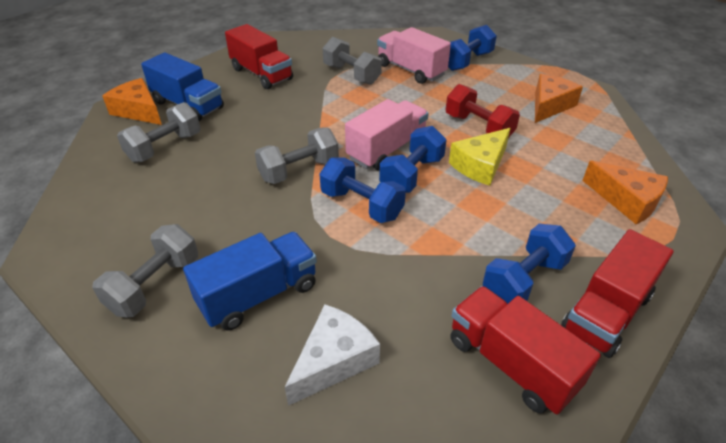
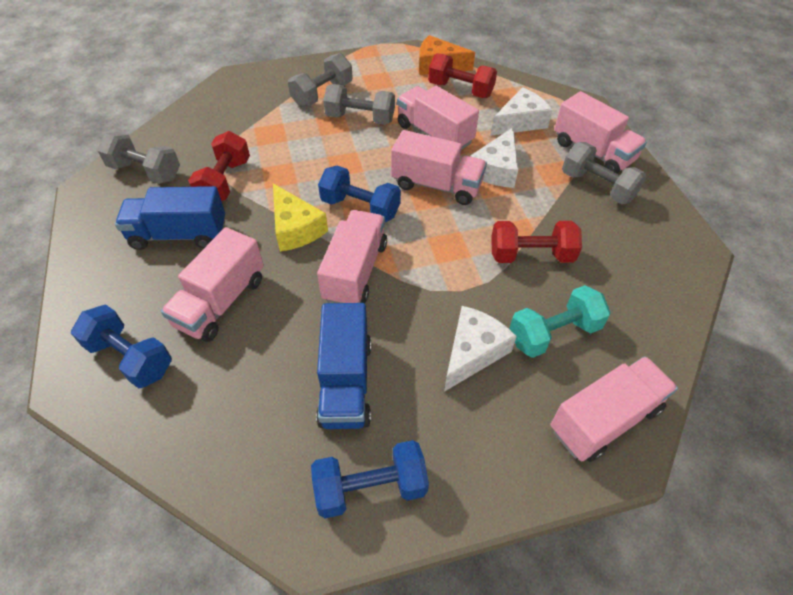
blue dumbbell: [320,157,406,223] [379,126,447,193] [448,25,497,71] [483,224,576,304] = 4 -> [71,304,172,388] [311,440,429,518] [318,166,401,222] = 3
orange cheese: [103,78,162,125] [535,74,583,123] [582,161,668,224] = 3 -> [419,35,475,75] = 1
pink truck: [345,99,429,171] [377,27,451,84] = 2 -> [161,227,264,342] [317,210,387,303] [391,130,487,205] [397,86,479,150] [550,356,678,462] [554,91,647,174] = 6
red dumbbell: [446,84,520,138] = 1 -> [188,131,250,201] [428,53,497,98] [491,221,582,263] = 3
red truck: [225,24,293,89] [450,286,601,415] [561,229,674,358] = 3 -> none = 0
turquoise dumbbell: none = 0 -> [509,285,611,358] = 1
white cheese: [285,304,380,406] = 1 -> [444,306,517,392] [471,127,518,188] [490,87,553,136] = 3

